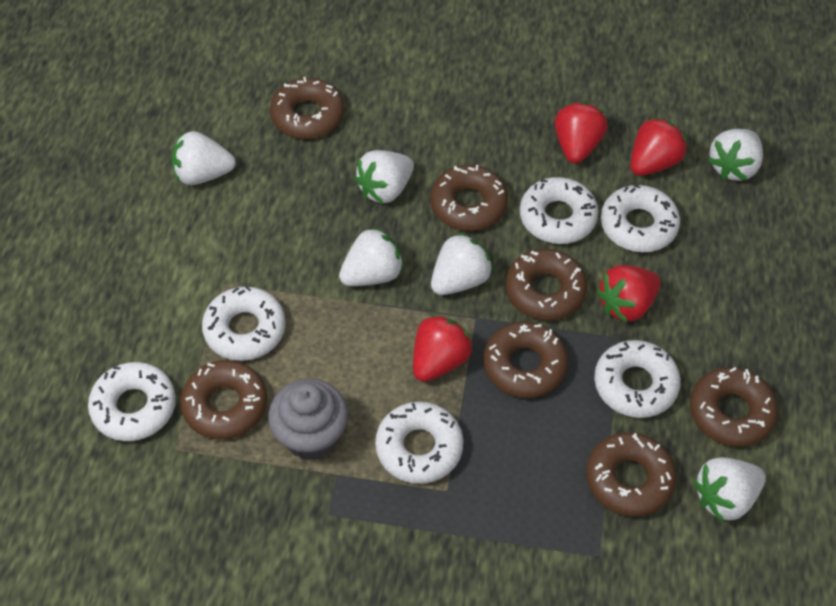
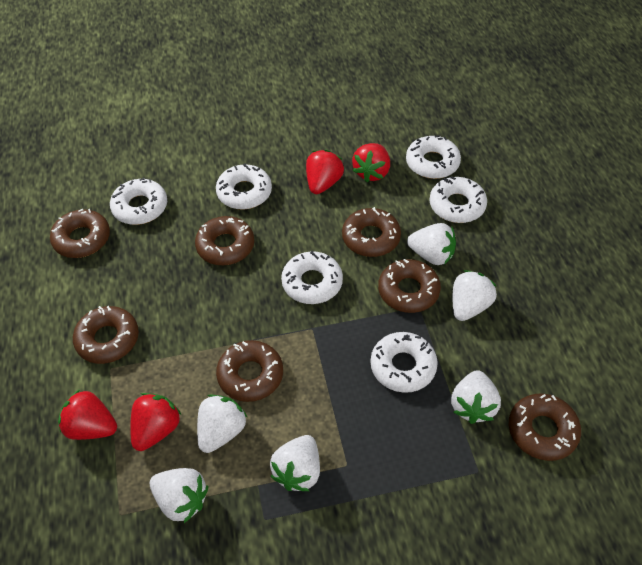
grey cupcake: [268,379,348,460] = 1 -> none = 0

